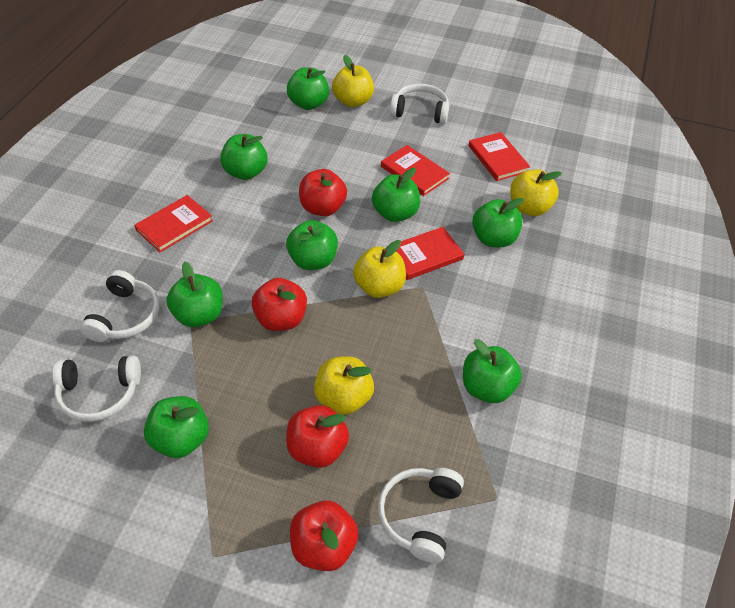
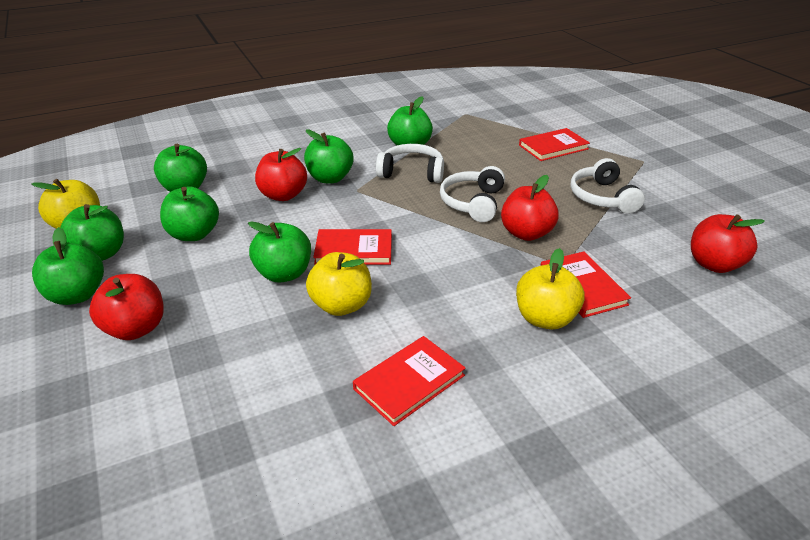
green apple: [144,396,209,458] [167,262,223,327] [220,134,267,180] [286,220,338,270] [287,67,329,110] [372,168,420,222] [463,339,522,403] [472,198,524,248] = 8 -> [32,227,104,305] [60,204,124,261] [154,144,207,192] [160,186,219,241] [248,221,311,283] [304,130,354,183] [387,96,433,145] = 7
white headphones: [52,356,141,422] [80,270,159,342] [378,468,464,563] [390,84,449,124] = 4 -> [376,144,444,183] [440,166,505,222] [571,158,645,214] = 3
yellow apple: [314,356,374,415] [332,55,374,107] [353,240,406,298] [510,169,562,216] = 4 -> [31,179,100,229] [306,252,372,316] [516,248,585,329] = 3

